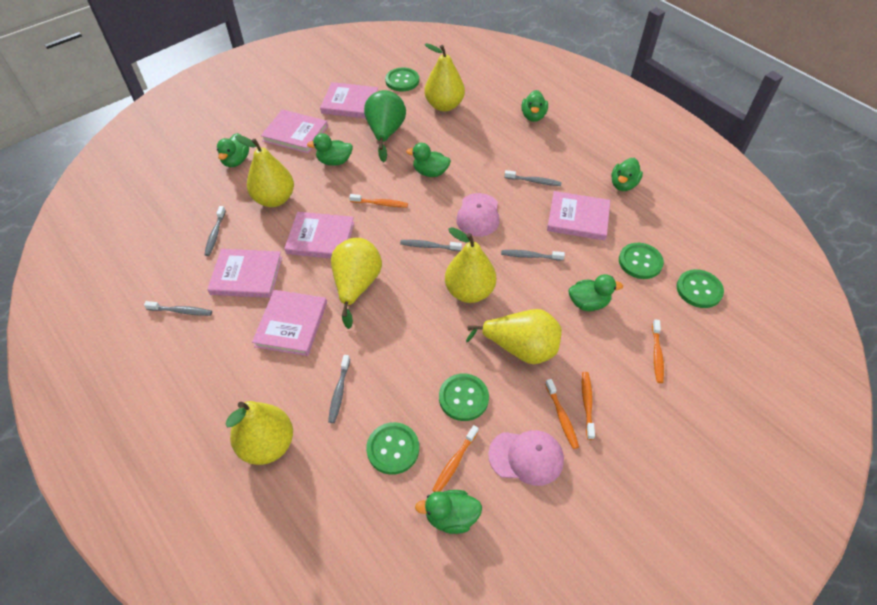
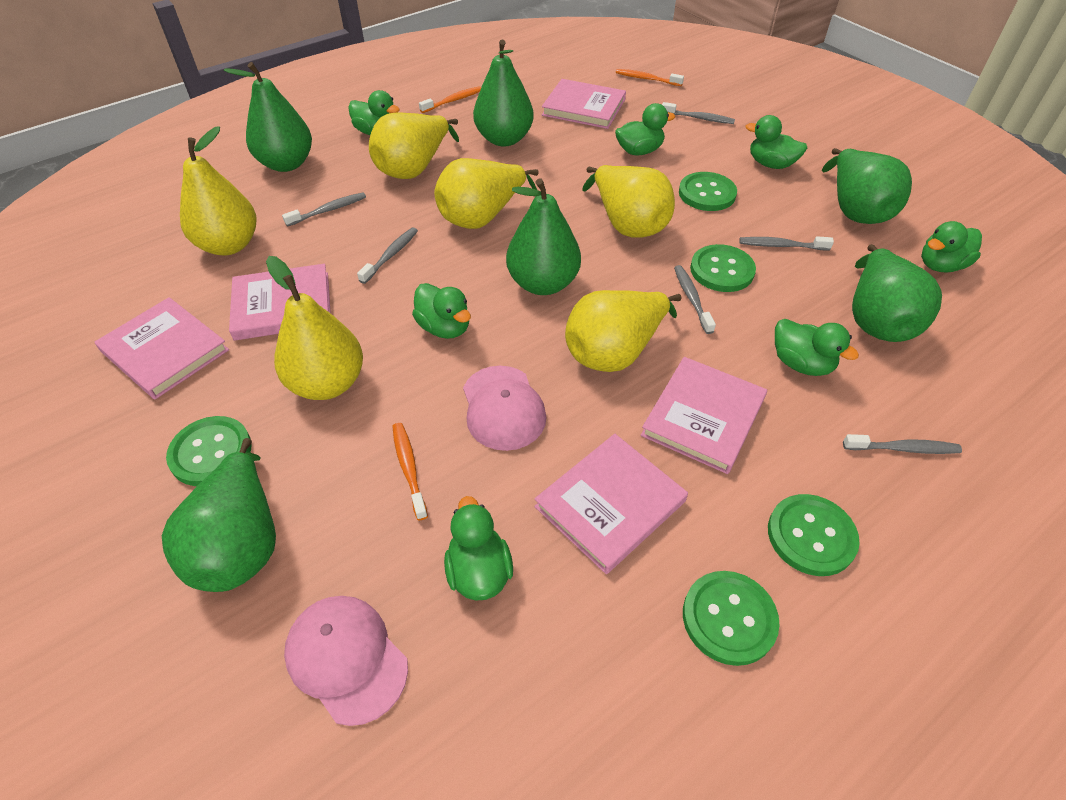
green pear: [364,90,406,162] = 1 -> [162,438,276,592] [224,62,312,172] [473,40,534,146] [506,178,581,295] [822,148,912,224] [852,244,942,342] = 6
orange toothbrush: [349,194,408,207] [432,425,479,492] [545,379,579,449] [582,372,595,440] [652,319,664,383] = 5 -> [392,423,428,521] [419,86,481,113] [616,69,684,86] = 3
pink book: [207,249,282,298] [252,290,327,356] [261,109,328,153] [284,212,354,258] [320,82,378,119] [547,191,610,241] = 6 -> [95,297,229,399] [229,264,331,341] [534,434,688,574] [542,79,626,129] [641,357,767,474] = 5

